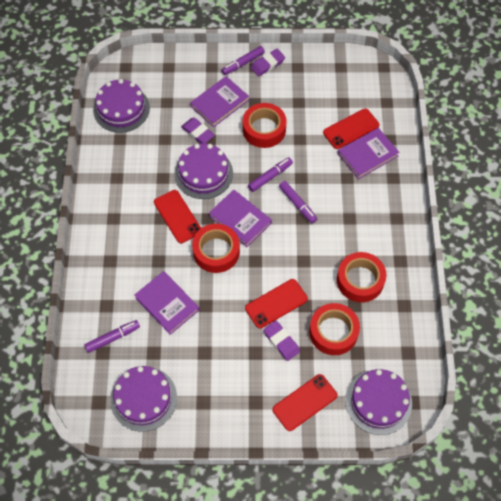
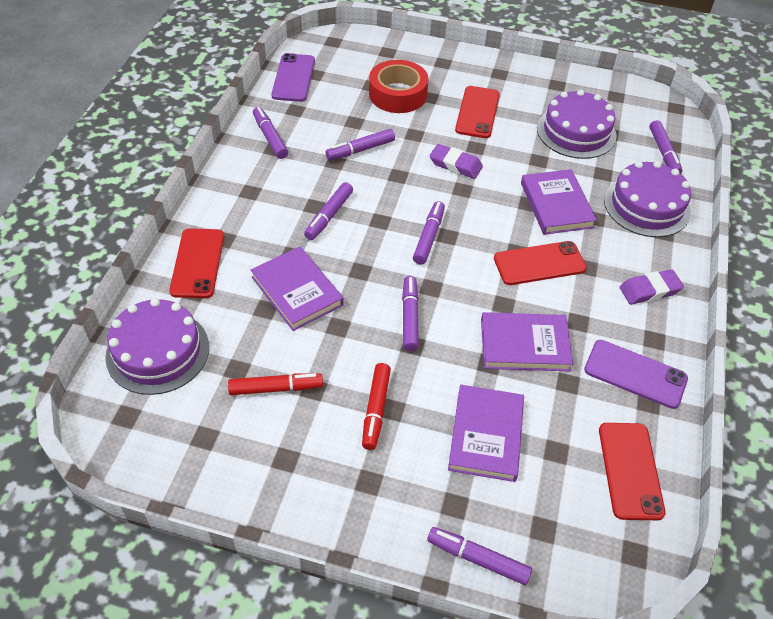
purple cake: [93,79,150,133] [110,366,177,432] [175,143,233,199] [345,369,412,435] = 4 -> [105,298,209,395] [537,90,617,159] [604,161,691,237] = 3
purple eraser: [181,118,215,144] [250,49,285,77] [263,320,300,361] = 3 -> [430,144,483,179] [620,270,684,305] = 2
purple marker: [84,320,140,353] [221,46,265,75] [248,157,293,192] [279,181,317,223] = 4 -> [253,107,288,159] [304,182,353,240] [326,129,395,160] [402,276,419,351] [413,201,445,265] [427,527,532,585] [649,120,682,174] = 7
purple phone: none = 0 -> [271,53,315,102] [584,340,688,409] = 2
red marker: none = 0 -> [228,373,323,395] [362,363,391,450] = 2
red tape: [192,224,240,273] [243,103,287,148] [309,303,360,355] [337,252,386,302] = 4 -> [369,60,429,113] = 1

